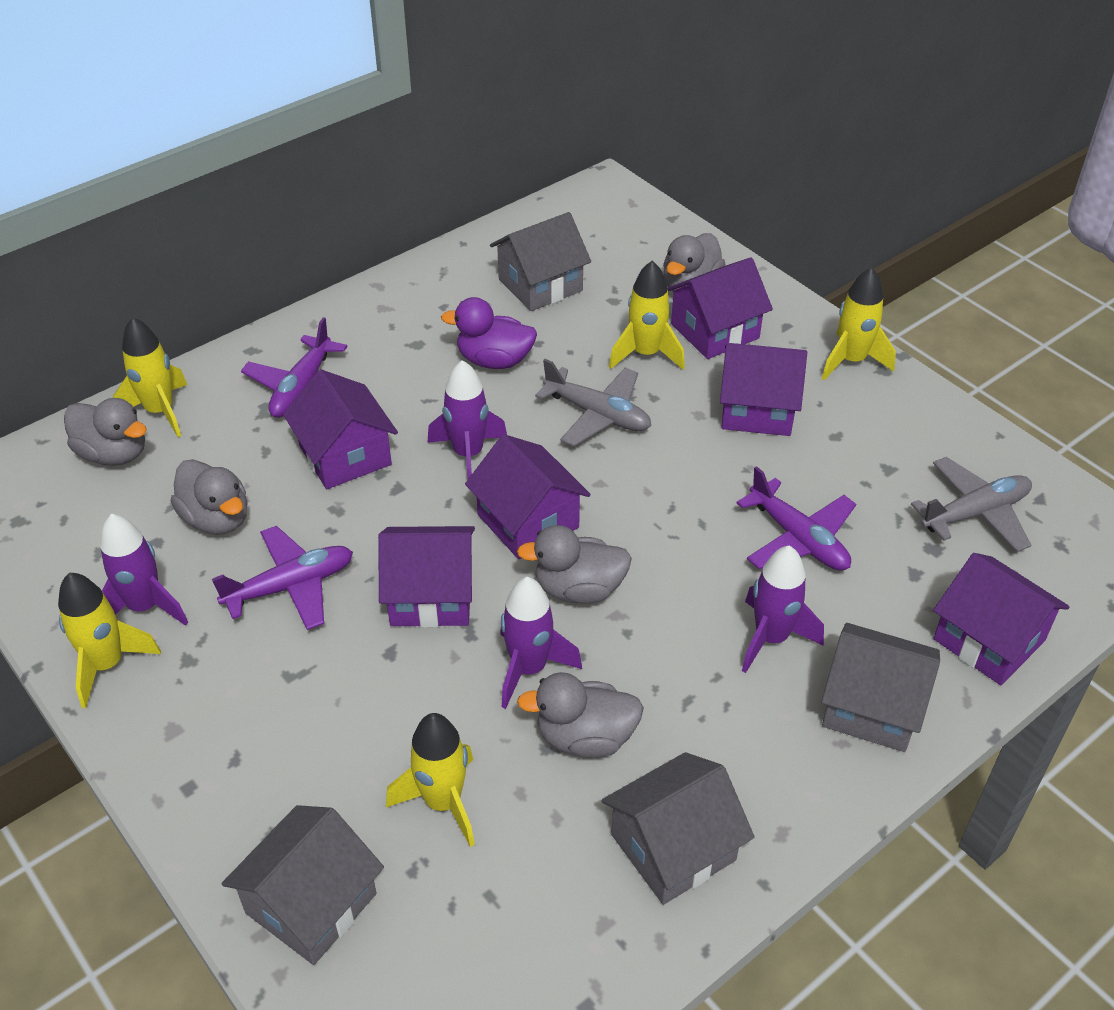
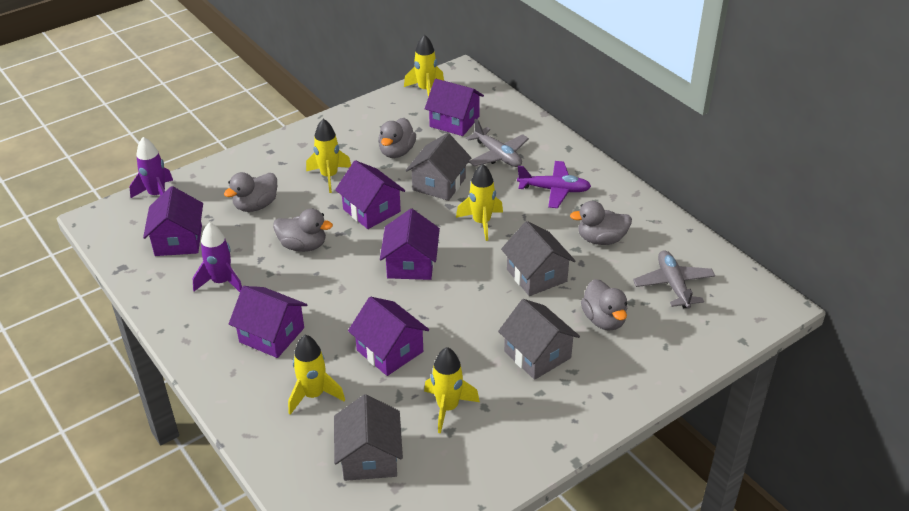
purple duck: [441,297,537,369] = 1 -> none = 0
purple plane: [212,526,353,630] [241,317,347,418] [736,466,856,571] = 3 -> [517,161,591,208] = 1
purple rocket: [100,514,188,626] [427,360,507,479] [500,577,582,709] [742,545,824,673] = 4 -> [130,137,173,198] [193,222,242,292] = 2

